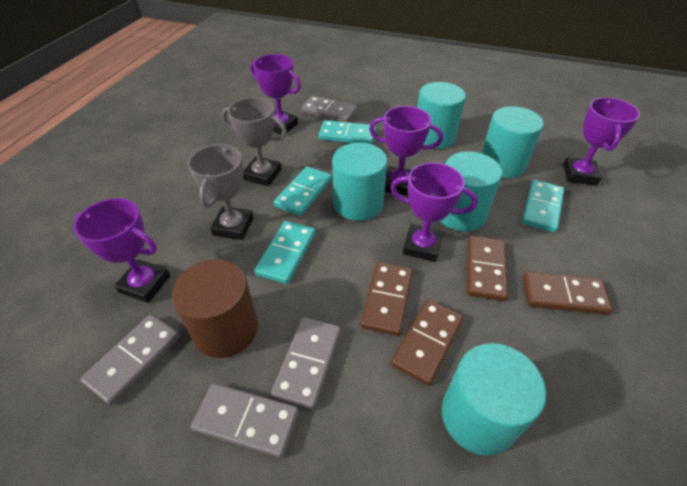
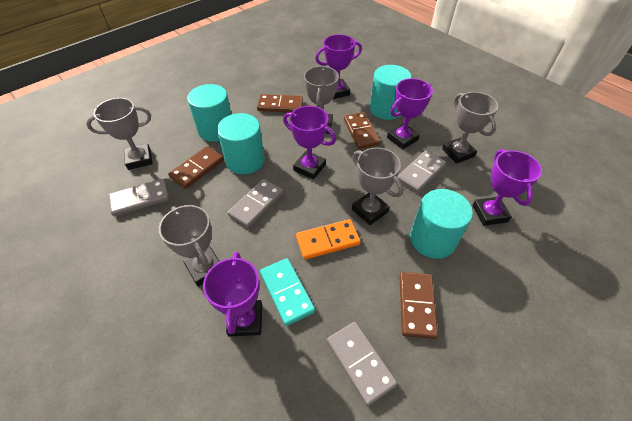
brown cylinder: [172,259,258,358] = 1 -> none = 0
grey trophy: [188,144,254,240] [222,97,287,186] = 2 -> [86,98,153,170] [159,205,220,287] [304,66,339,134] [352,147,403,225] [442,92,498,164] = 5
orange domino: none = 0 -> [296,219,361,259] = 1
turquoise cylinder: [332,143,387,221] [417,82,466,149] [440,152,502,231] [442,343,546,456] [481,106,544,178] = 5 -> [187,84,232,142] [217,113,265,174] [370,65,412,120] [410,189,473,259] = 4
turquoise domino: [254,221,315,284] [274,166,332,216] [318,120,376,144] [522,180,564,233] = 4 -> [260,258,315,326] = 1

